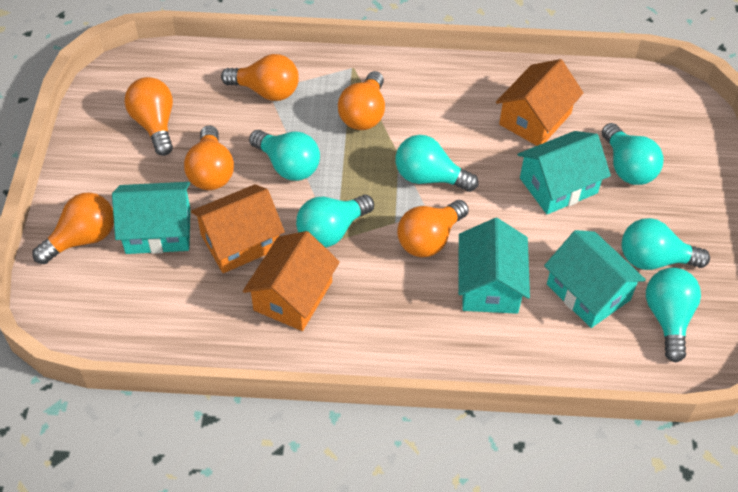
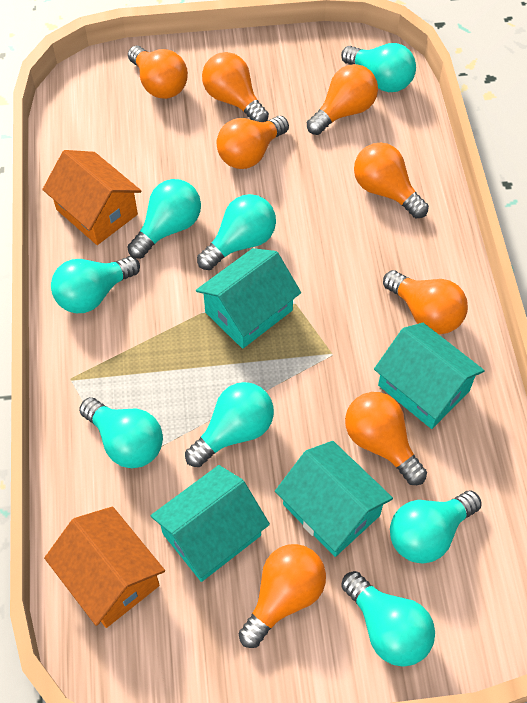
orange house: [191,184,285,273] [243,231,340,331] [496,59,583,146] = 3 -> [42,150,141,245] [44,506,165,628] = 2
orange light bulb: [33,192,114,264] [125,77,173,156] [184,125,234,190] [221,54,299,101] [338,71,385,130] [397,200,469,257] = 6 -> [128,46,188,99] [202,52,269,122] [216,116,289,169] [239,544,326,648] [307,64,378,135] [345,392,427,485] [354,143,429,218] [383,270,468,334] = 8
turquoise light bulb: [249,130,320,181] [296,195,374,247] [395,135,478,192] [602,123,663,185] [622,218,710,270] [646,267,701,362] = 6 -> [51,256,140,313] [79,397,163,468] [128,179,201,259] [185,382,274,467] [197,194,276,270] [341,43,416,92] [341,571,435,667] [390,491,482,563] = 8

